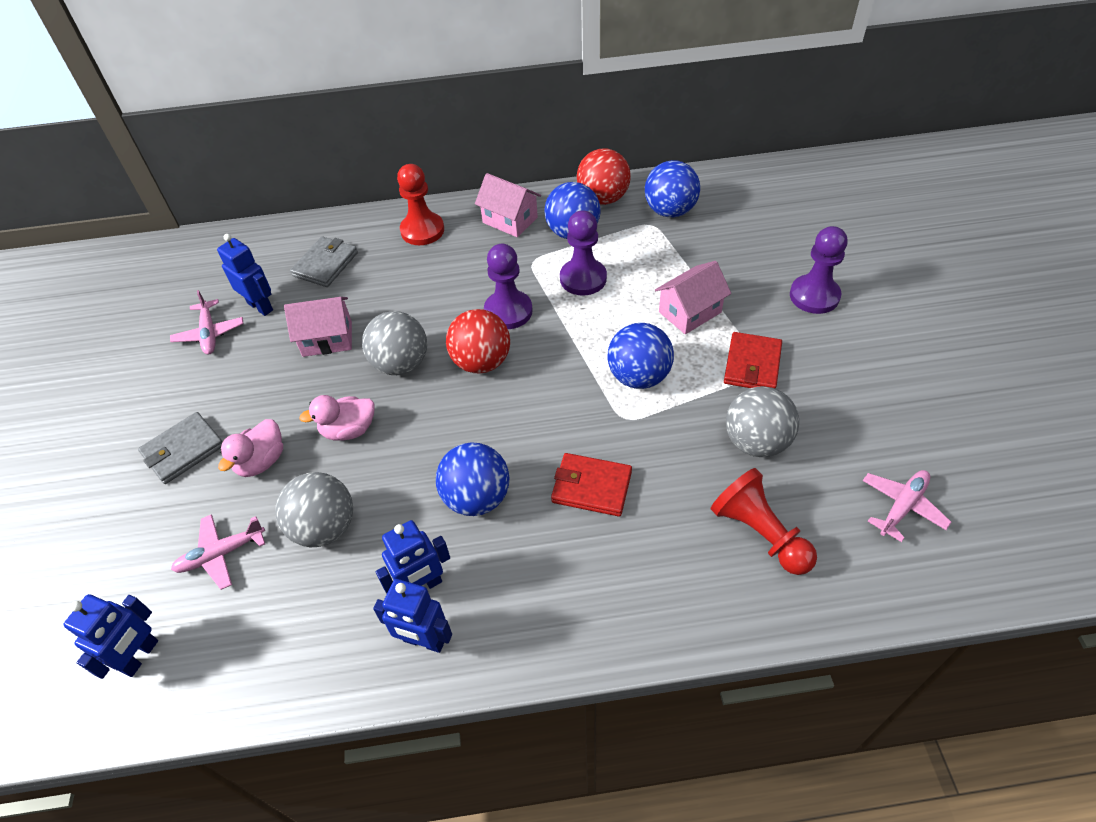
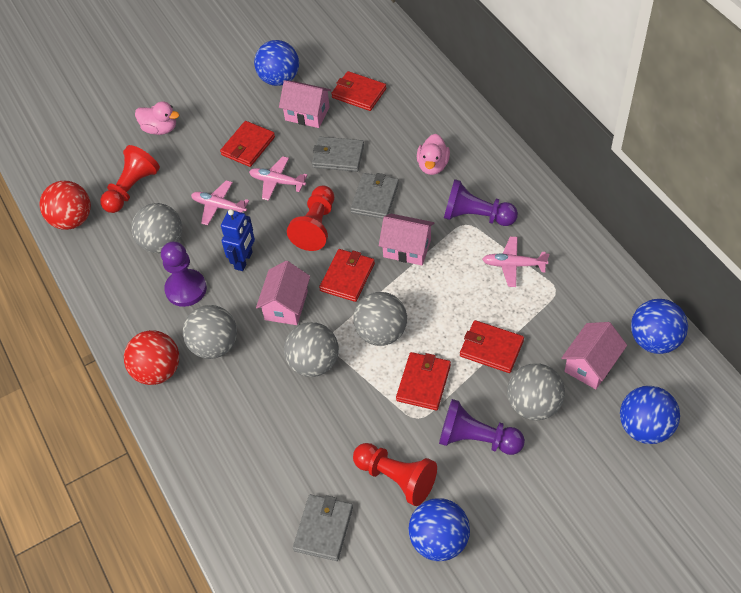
blue robot: [63,594,158,679] [217,234,273,316] [373,579,452,653] [376,520,450,593] = 4 -> [221,209,255,271] = 1
grey ball: [275,472,353,547] [362,311,427,375] [726,386,799,457] = 3 -> [131,203,182,253] [183,305,237,359] [284,322,339,377] [353,292,407,346] [507,363,565,420] = 5
grey wallet: [138,412,222,484] [290,236,358,287] = 2 -> [293,494,353,561] [312,137,364,172] [350,173,399,219] = 3
pink house: [284,297,352,357] [475,173,541,237] [655,261,731,334] = 3 -> [256,261,310,325] [279,80,331,128] [379,214,434,265] [561,322,627,389] = 4
red pawn: [397,164,444,245] [711,468,817,575] = 2 -> [100,145,160,213] [287,186,334,251] [353,443,437,506] = 3
red wallet: [551,453,632,517] [724,332,782,389] = 2 -> [220,121,275,167] [319,249,375,302] [331,71,386,111] [396,352,451,410] [460,320,524,373] = 5

